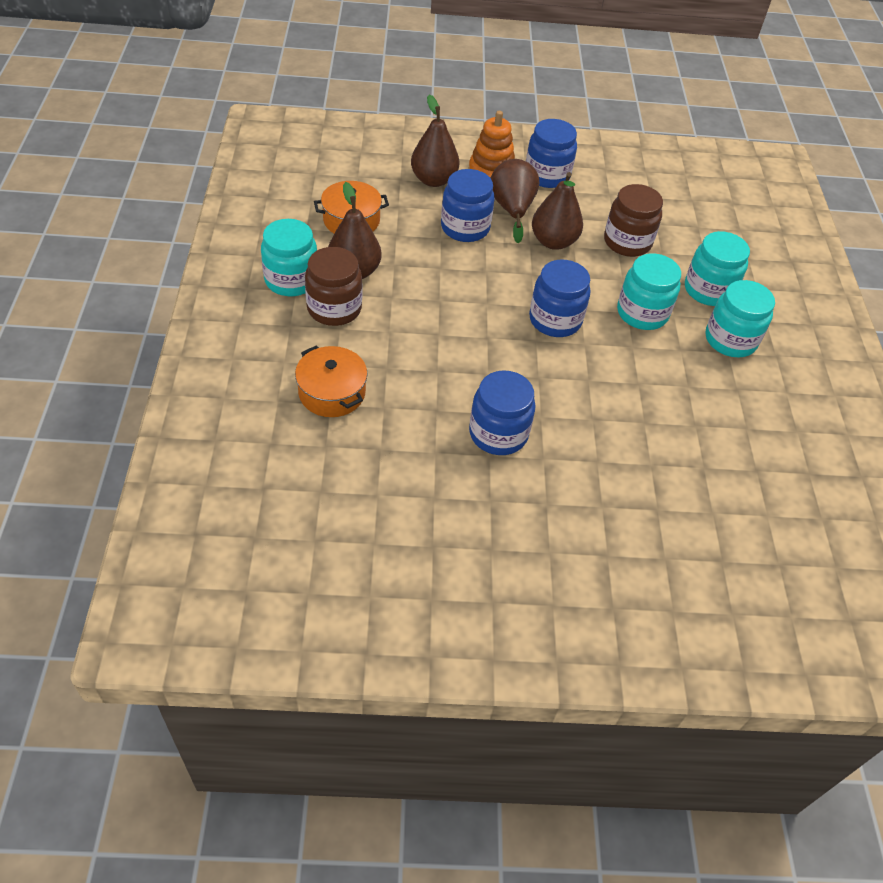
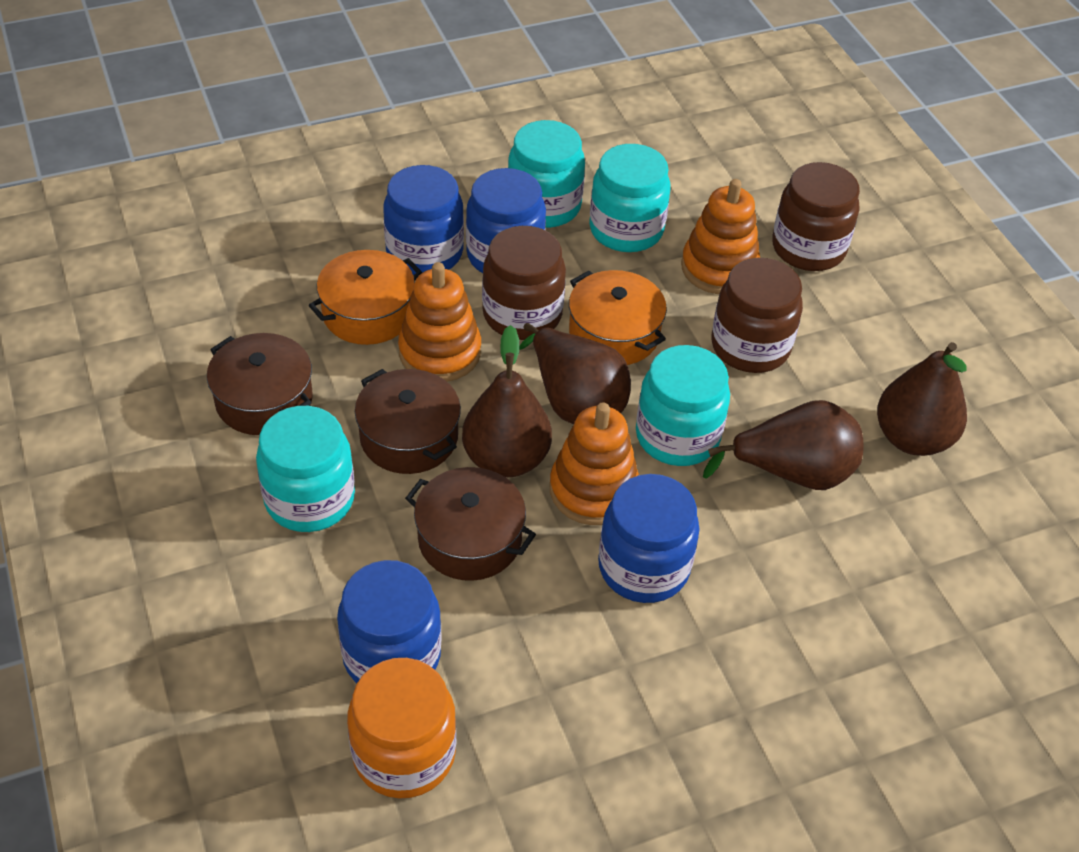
brown jar: [305,247,362,326] [604,184,663,257] = 2 -> [482,226,566,340] [711,258,803,373] [772,162,860,271] = 3
brown pot: none = 0 -> [207,333,313,435] [355,369,461,474] [405,467,536,581] = 3
orange jar: none = 0 -> [347,658,456,799] = 1
orange stacking toy: [468,111,515,178] = 1 -> [398,262,481,382] [549,402,639,525] [681,179,760,294] = 3

